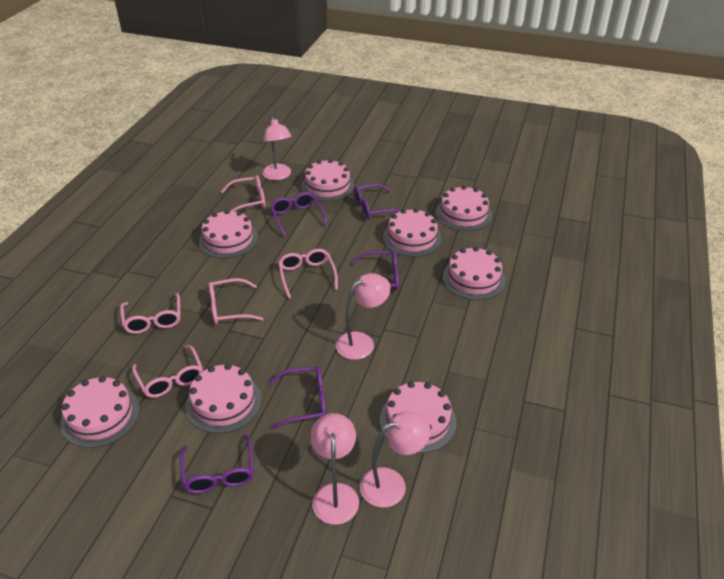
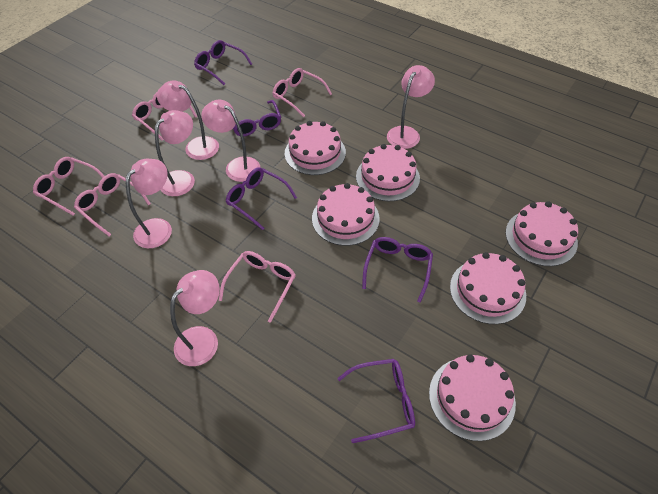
pink cake: [60,376,140,448] [186,364,261,433] [199,210,258,258] [301,159,354,202] [380,381,456,453] [383,208,442,257] [436,185,492,231] [443,247,505,300] = 8 -> [285,121,346,175] [312,183,380,246] [356,144,420,201] [429,354,516,441] [450,252,526,324] [505,201,578,266] = 6
pink lamp: [262,116,291,180] [310,413,359,525] [336,273,391,360] [360,411,431,508] = 4 -> [126,159,172,248] [155,110,195,196] [157,81,219,160] [170,270,220,366] [201,100,260,182] [387,65,435,149] = 6

